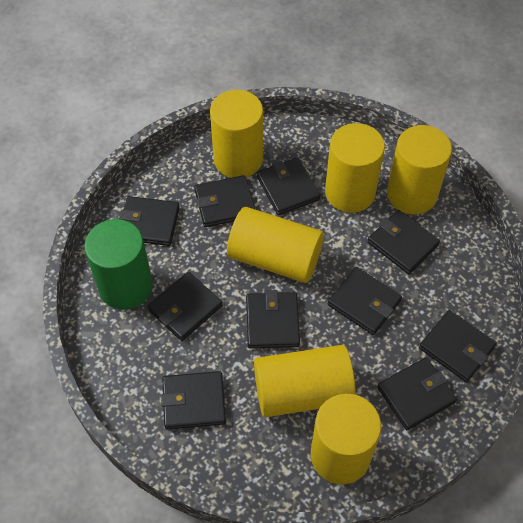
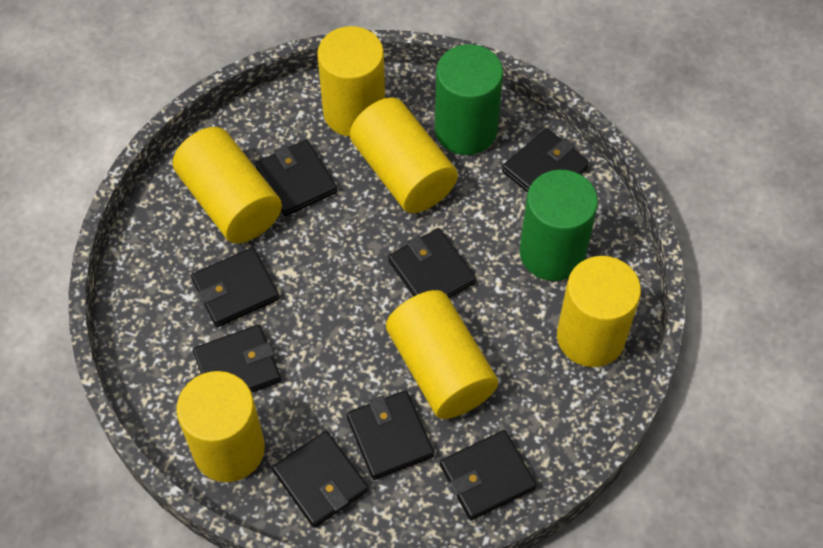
black wallet: [119,196,180,246] [147,272,223,341] [161,371,226,430] [194,175,255,227] [246,290,300,349] [257,157,320,215] [328,267,402,335] [367,210,440,274] [377,357,457,430] [419,310,497,382] = 10 -> [191,247,280,327] [193,325,281,392] [255,139,337,216] [272,431,369,528] [347,391,434,480] [388,228,476,298] [440,430,537,521] [502,128,589,193] = 8
green cylinder: [84,219,153,310] = 1 -> [435,44,503,155] [520,170,598,281] = 2

